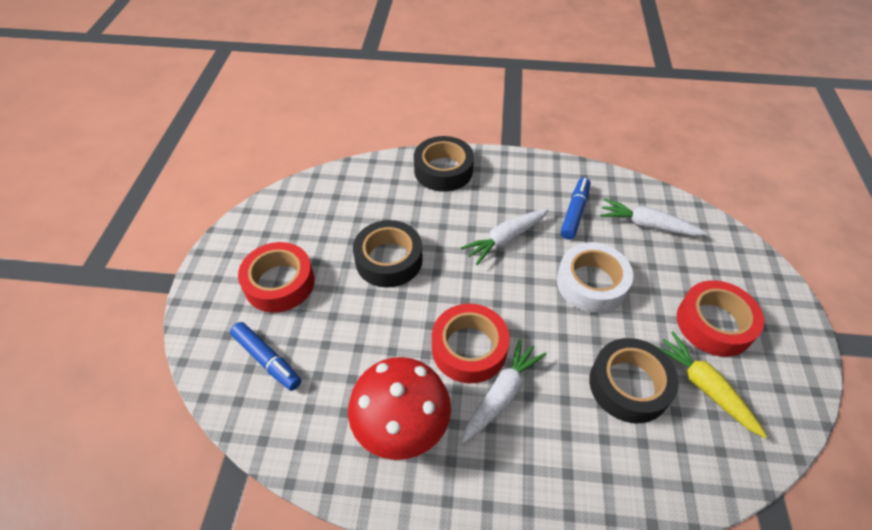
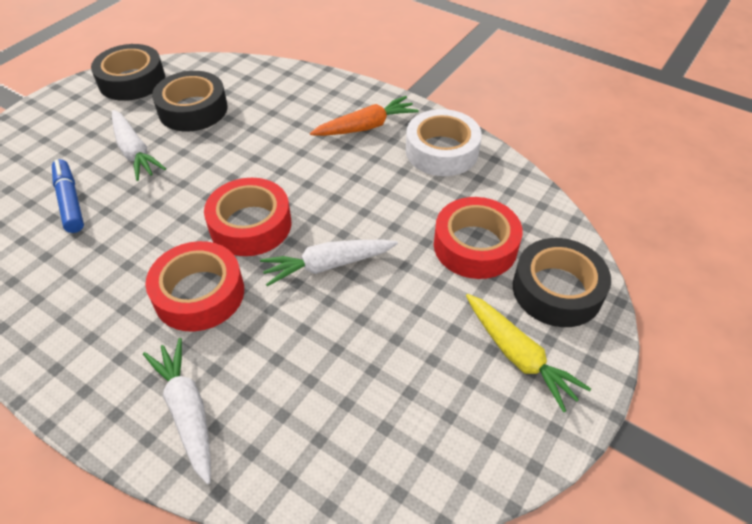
blue marker: [230,322,301,391] [561,177,590,240] = 2 -> [52,159,84,233] = 1
orange carrot: none = 0 -> [310,96,419,136] = 1
red mushroom: [348,357,451,460] = 1 -> none = 0

